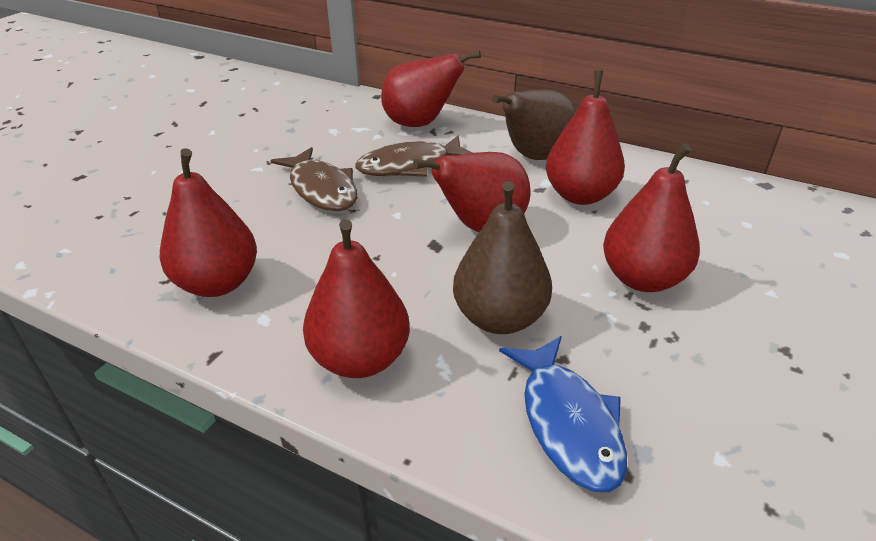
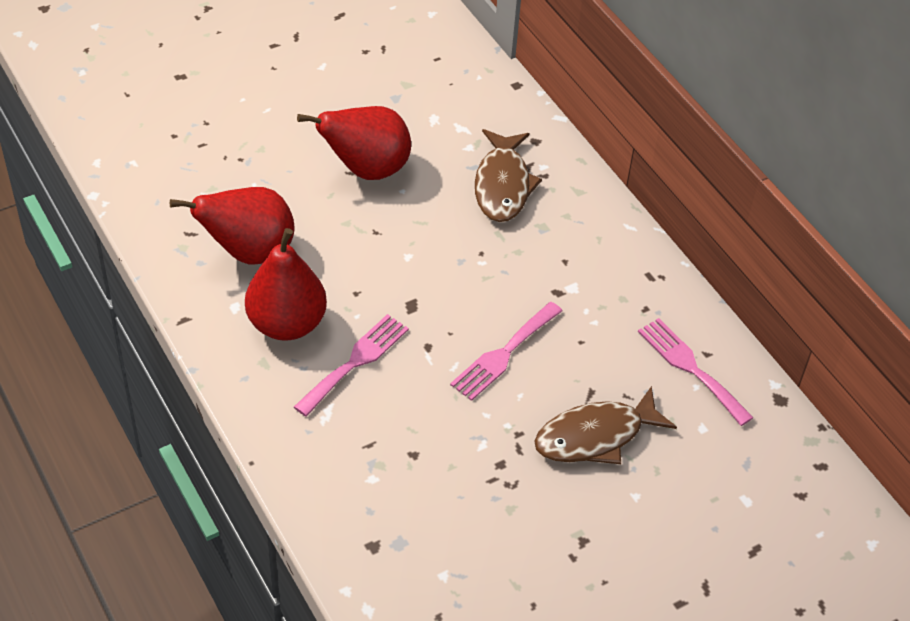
blue fish: [499,336,627,492] = 1 -> none = 0
brown pear: [453,181,552,334] [492,89,576,160] = 2 -> none = 0
pink fork: none = 0 -> [294,314,409,416] [450,302,562,401] [638,318,754,426] = 3
red pear: [160,148,257,297] [303,219,410,378] [381,51,481,127] [413,152,530,233] [546,70,625,205] [603,143,700,292] = 6 -> [170,187,294,265] [245,228,327,341] [297,106,411,180] = 3

